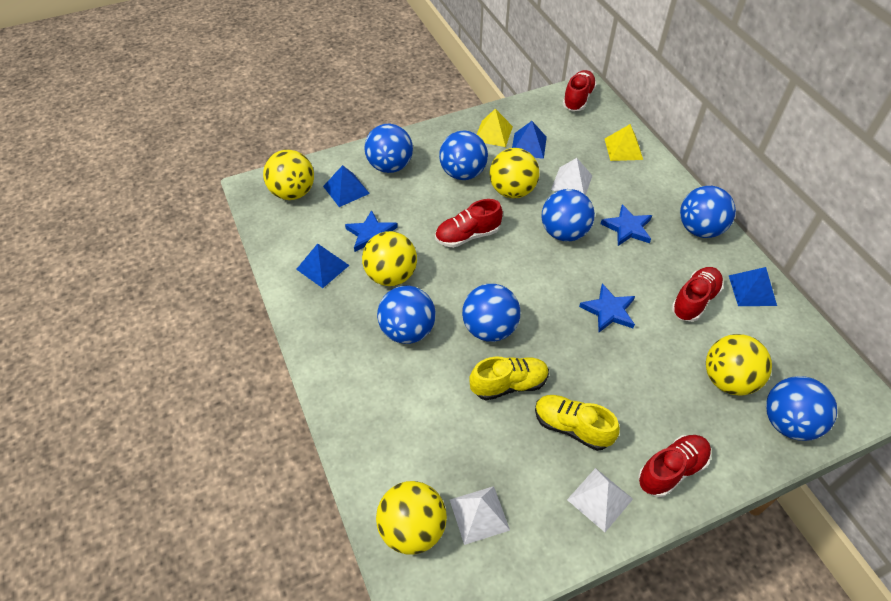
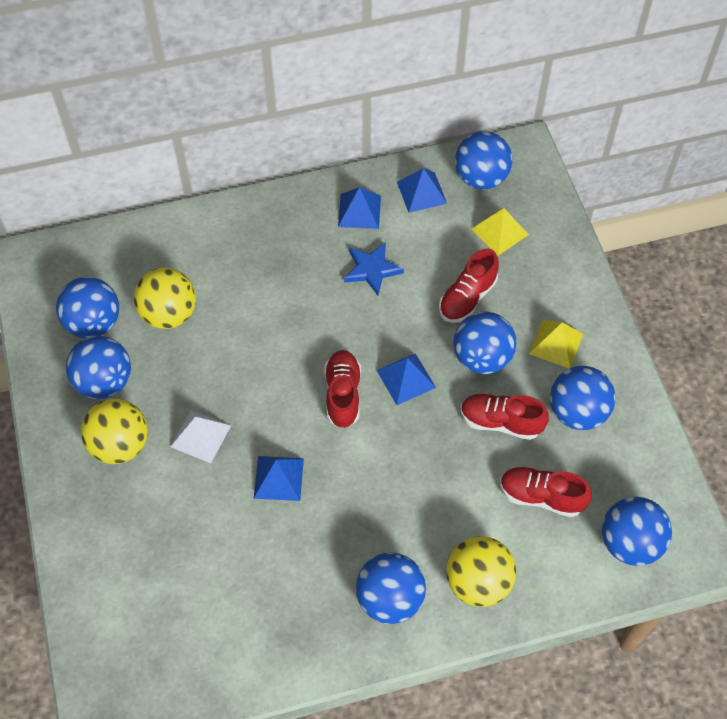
blue star: [345,210,398,252] [579,283,635,332] [601,204,652,246] = 3 -> [344,242,404,295] = 1
white pyramid: [450,486,510,545] [551,158,593,195] [567,468,633,532] = 3 -> [170,410,231,463] = 1
yellow ball: [263,150,314,200] [362,231,417,286] [376,481,447,555] [490,148,539,198] [706,334,772,396] = 5 -> [81,399,148,464] [134,268,196,329] [446,536,516,607] = 3
yellow shoe: [469,357,549,400] [535,395,620,451] = 2 -> none = 0

